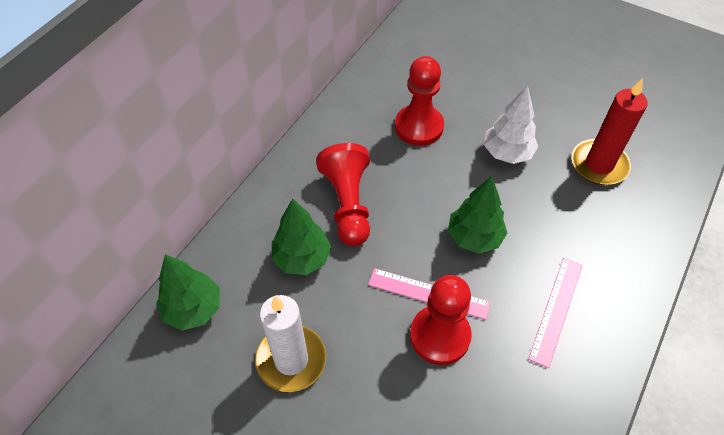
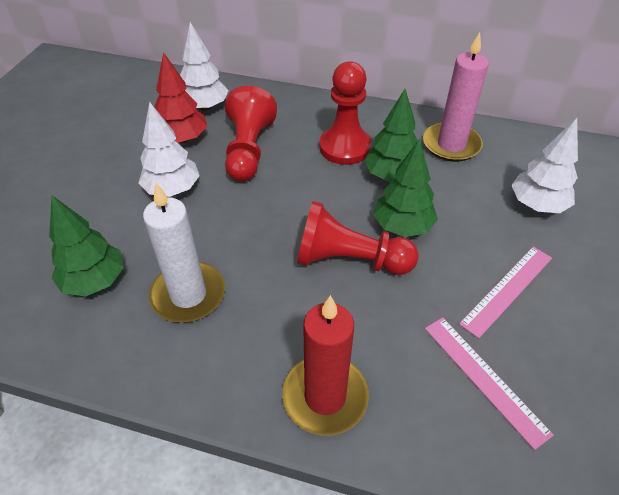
pink candle: none = 0 -> [423,32,489,162] = 1
red tree: none = 0 -> [154,52,207,143] = 1
white tree: [484,86,538,164] = 1 -> [139,102,200,197] [180,22,229,111] [512,118,578,213] = 3

